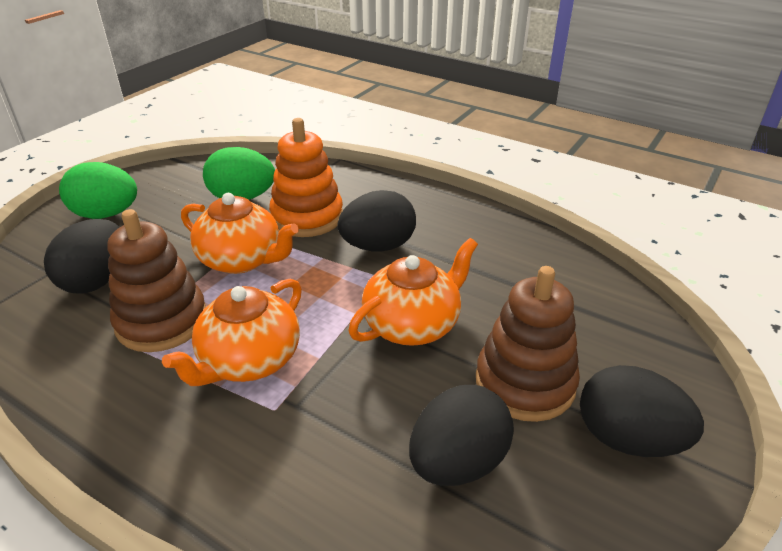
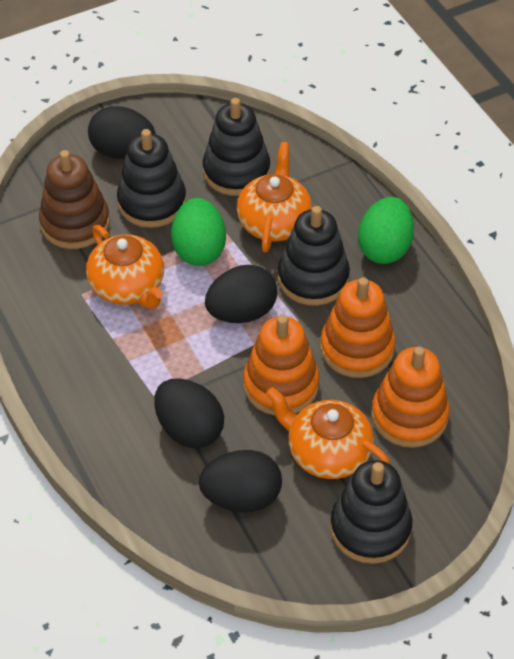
black stacking toy: none = 0 -> [117,129,186,228] [203,98,270,196] [278,206,350,306] [330,460,412,564] = 4
brown stacking toy: [107,209,206,352] [476,266,580,422] = 2 -> [39,150,110,249] = 1
orange stacking toy: [269,118,343,237] = 1 -> [243,315,319,415] [320,277,396,378] [371,346,450,448] = 3

